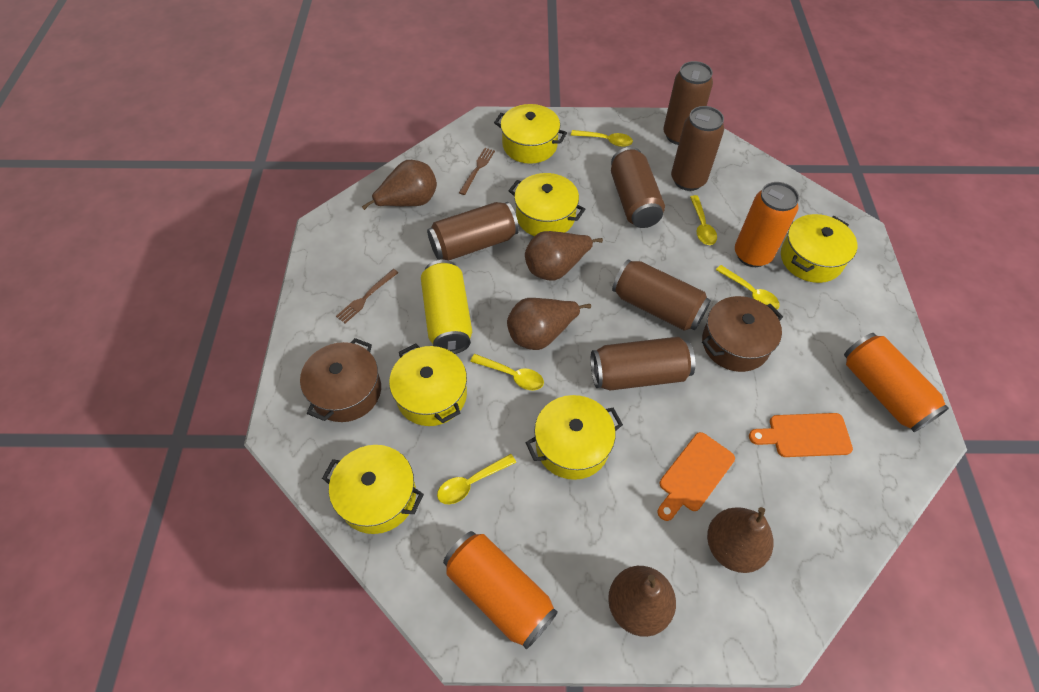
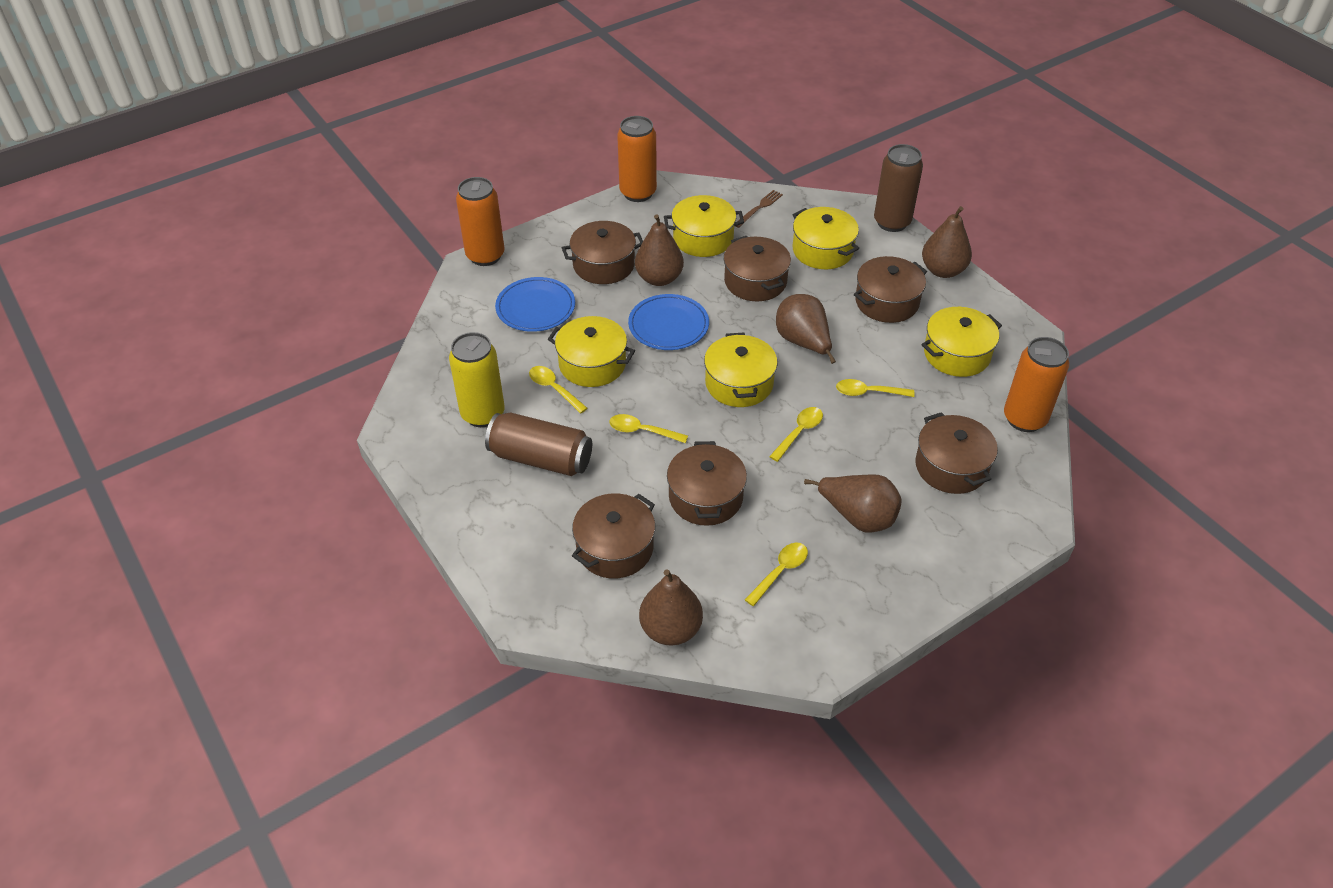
blue plate: none = 0 -> [495,277,575,332] [628,294,709,350] = 2
brown can: [427,202,519,260] [591,337,695,391] [611,147,665,228] [612,259,711,331] [663,61,713,145] [671,106,724,191] = 6 -> [485,412,592,476] [874,144,923,232] = 2
brown fork: [336,269,399,323] [459,148,495,195] = 2 -> [735,190,783,228] = 1
brown pot: [300,338,381,422] [702,296,783,372] = 2 -> [562,221,643,284] [572,493,655,578] [667,441,747,526] [724,236,791,301] [854,256,927,323] [915,412,998,494] = 6
orange cutting board: [658,432,735,521] [749,413,853,457] = 2 -> none = 0
yellow pot: [322,445,424,534] [389,344,467,426] [494,104,567,164] [508,173,585,236] [526,395,623,480] [781,214,857,283] = 6 -> [548,316,635,387] [664,195,744,257] [704,333,778,407] [793,207,859,269] [922,307,1002,377] = 5

